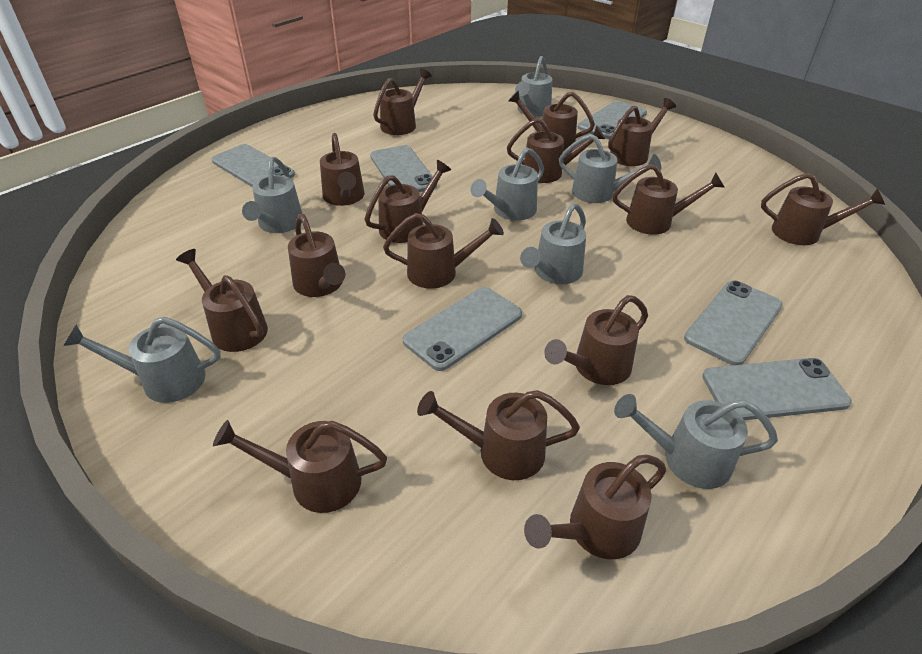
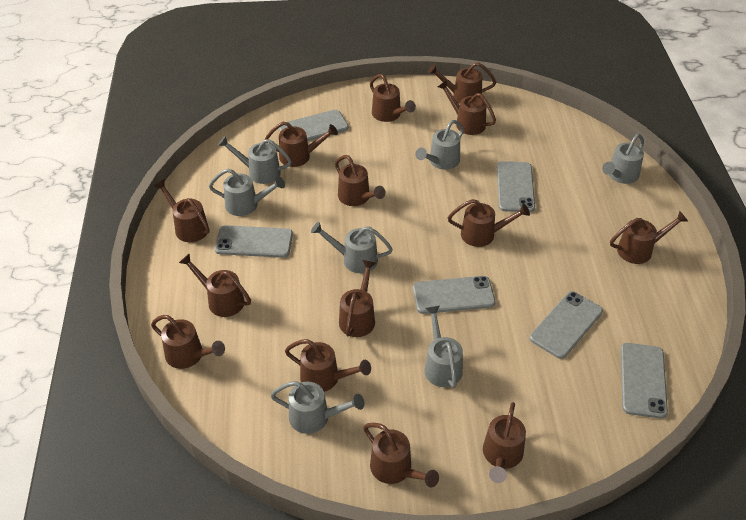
brown watering can: [176,249,268,352] [213,420,387,513] [288,214,345,297] [320,133,365,206] [365,160,451,243] [373,69,432,135] [383,213,504,289] [417,390,580,480] [507,118,605,183] [508,90,595,152] [524,455,666,559] [544,295,648,385] [608,98,676,166] [613,164,725,235] [761,173,885,245] = 15 -> [151,315,225,369] [154,179,209,242] [179,253,251,317] [264,122,338,167] [285,339,371,392] [335,155,386,206] [339,260,375,337] [363,423,439,487] [370,74,416,122] [428,62,496,104] [438,80,496,135] [448,199,530,247] [483,402,526,483] [610,211,688,264] = 14

